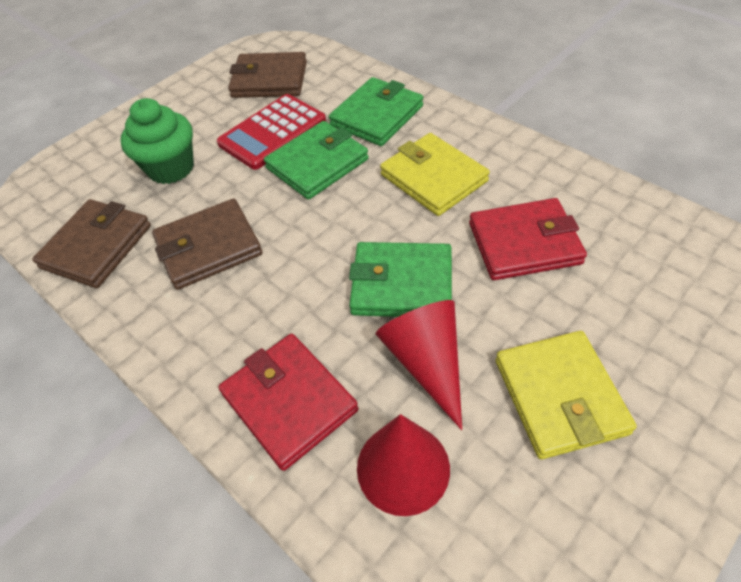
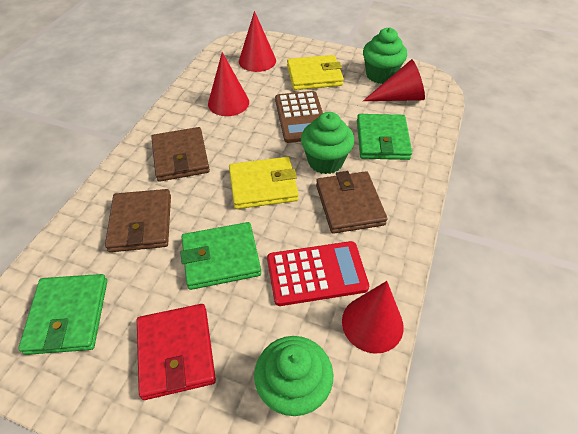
brown calculator: none = 0 -> [275,91,323,143] = 1
green cupcake: [120,98,194,184] = 1 -> [254,336,333,416] [301,112,354,174] [363,27,407,84] = 3
red cone: [357,414,450,516] [376,300,462,430] = 2 -> [208,52,249,116] [239,11,276,72] [342,281,404,354] [363,59,425,101] = 4
red wallet: [219,334,358,471] [469,198,587,280] = 2 -> [137,304,216,400] = 1

